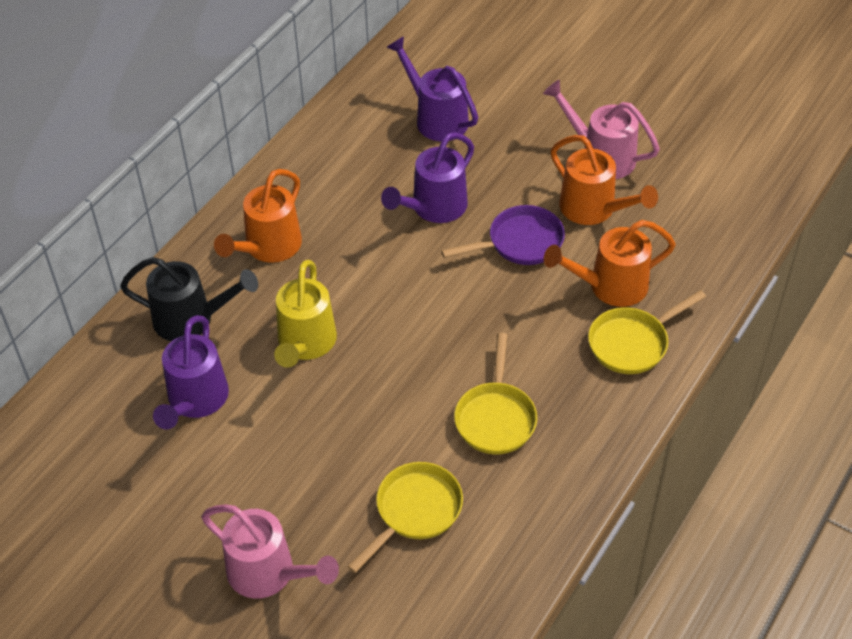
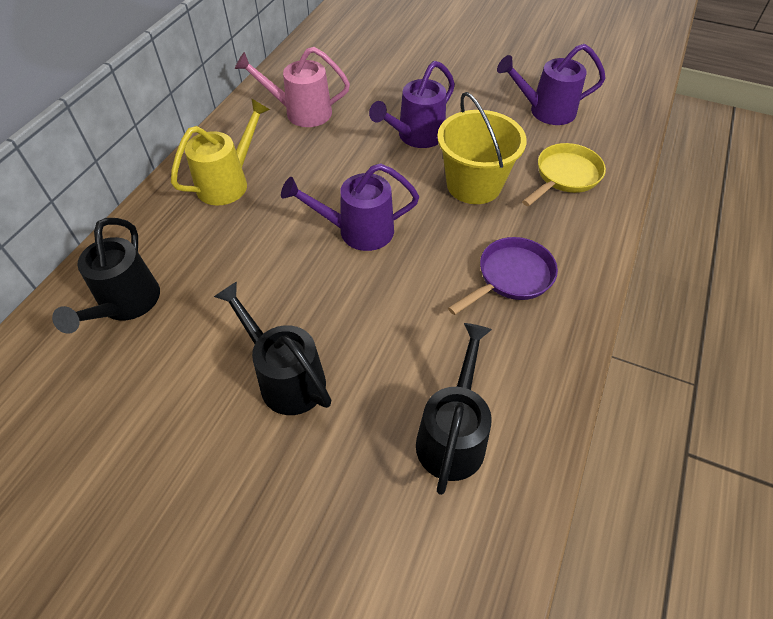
black watering can: [120,257,258,341] = 1 -> [52,218,160,334] [214,281,331,415] [416,323,492,495] = 3
orange watering can: [214,169,302,263] [544,220,676,307] [551,135,658,225] = 3 -> none = 0
pink watering can: [201,504,339,599] [543,80,660,179] = 2 -> [235,47,350,127] = 1
yellow bucket: none = 0 -> [437,92,527,204] = 1
yellow pan: [347,462,463,573] [454,333,537,454] [588,290,706,374] = 3 -> [522,143,606,206] = 1

